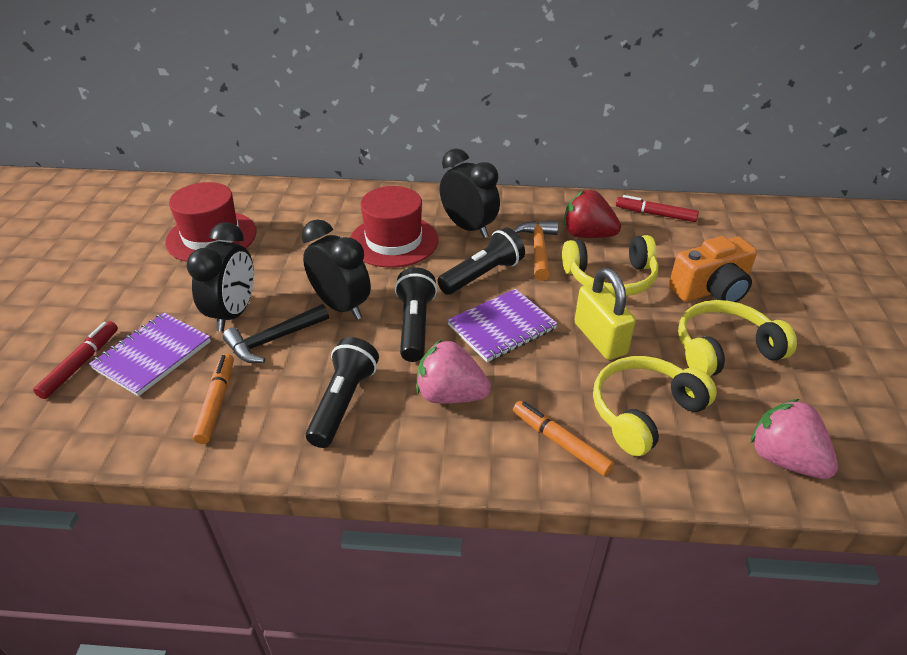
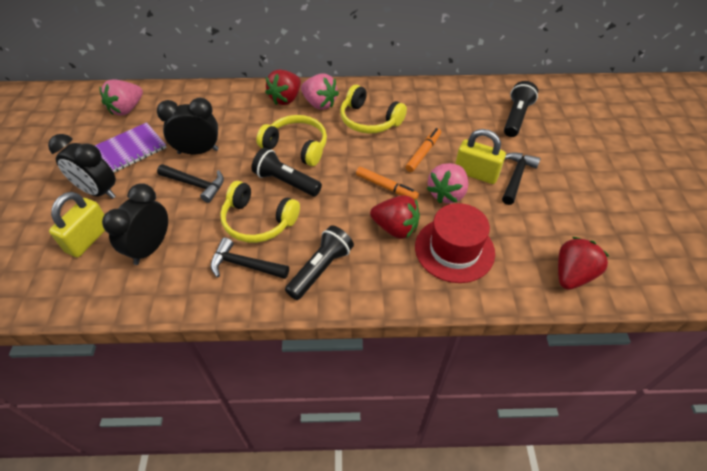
black hammer: [223,304,329,363] = 1 -> [157,164,224,203] [211,238,289,279] [502,152,540,205] = 3
orange camera: [669,236,757,302] = 1 -> none = 0
orange hammer: [514,221,558,281] = 1 -> none = 0
pink strawberry: [416,339,491,404] [750,399,838,479] = 2 -> [99,79,143,115] [301,74,339,110] [427,163,468,203] = 3
purple notebook: [89,313,211,396] [447,289,558,362] = 2 -> [95,122,167,172] = 1
red hat: [165,182,256,262] [350,186,438,268] = 2 -> [415,203,495,283] = 1
red marker: [33,321,118,399] [616,195,699,222] = 2 -> none = 0
red strawberry: [564,190,621,238] = 1 -> [265,70,301,105] [370,195,420,239] [558,237,610,290] = 3
yellow padlock: [575,268,636,360] = 1 -> [49,192,105,257] [455,129,506,184] = 2

